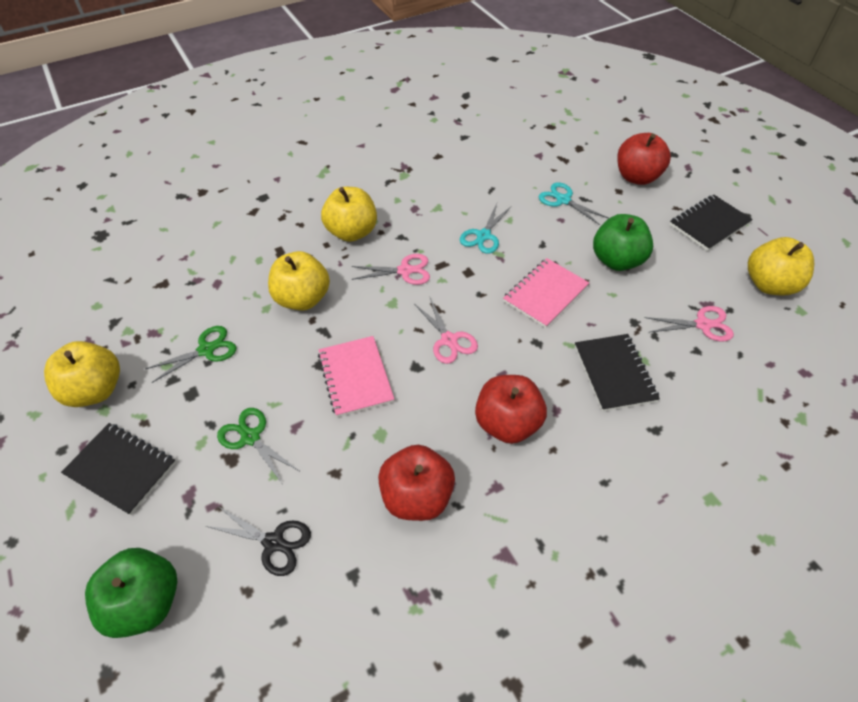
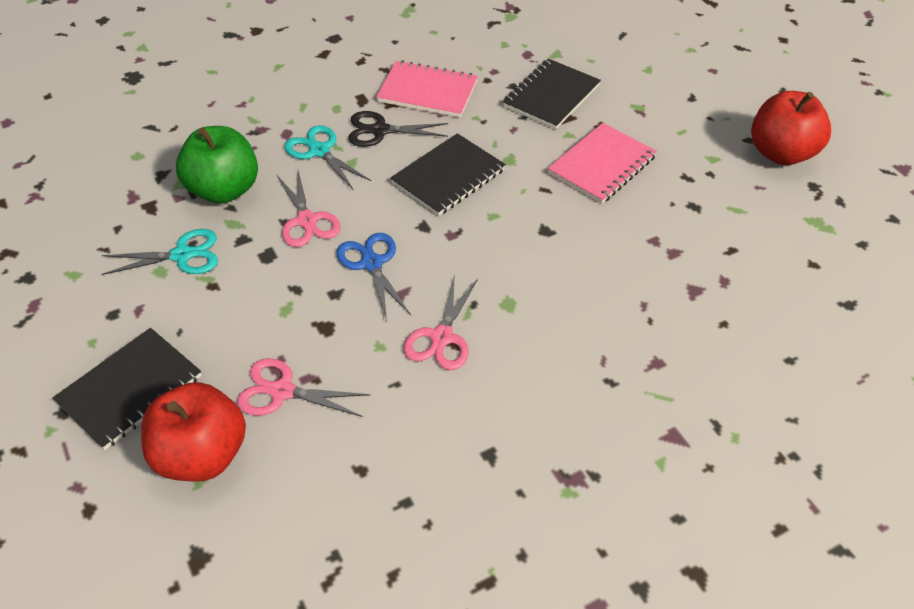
blue scissors: none = 0 -> [336,233,411,321] = 1
green apple: [85,548,178,638] [593,214,653,271] = 2 -> [176,126,258,204] = 1
green scissors: [145,326,236,383] [217,408,299,483] = 2 -> none = 0
red apple: [378,445,455,521] [475,375,547,444] [617,133,671,185] = 3 -> [141,382,246,482] [751,91,831,165] = 2
yellow apple: [44,341,120,407] [268,251,330,311] [321,187,377,242] [748,237,814,295] = 4 -> none = 0

